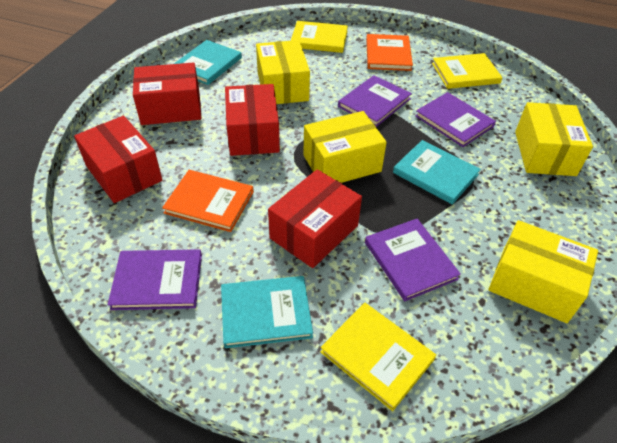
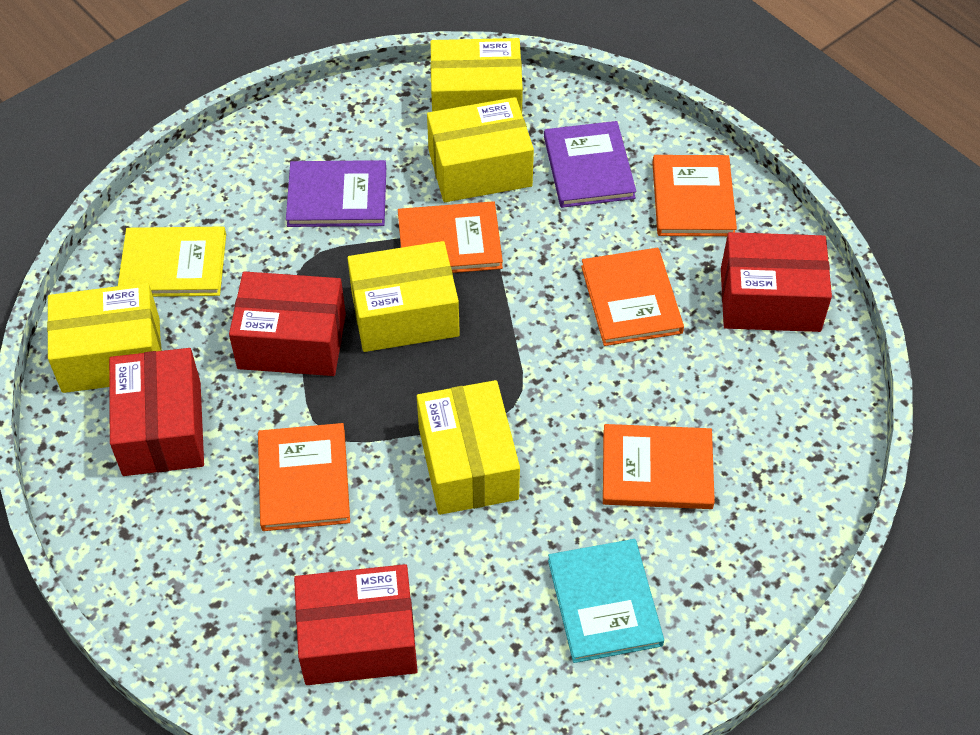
orange book: [162,170,254,232] [366,34,413,71] = 2 -> [258,423,350,531] [398,201,503,273] [581,248,684,346] [603,424,715,509] [652,155,737,236] = 5
purple book: [108,249,202,310] [338,75,412,127] [365,219,461,301] [415,92,496,147] = 4 -> [286,160,386,227] [544,121,636,208] = 2
turquoise book: [174,40,242,85] [221,276,313,348] [393,140,481,204] = 3 -> [548,539,664,663] = 1
yellow book: [291,21,348,53] [320,302,436,411] [432,53,503,89] = 3 -> [118,226,226,297] = 1
yellow box: [256,40,310,104] [303,111,387,183] [488,220,598,323] [515,102,593,176] = 4 -> [47,283,162,393] [347,241,460,352] [417,380,520,515] [427,97,534,202] [430,38,523,113] = 5

